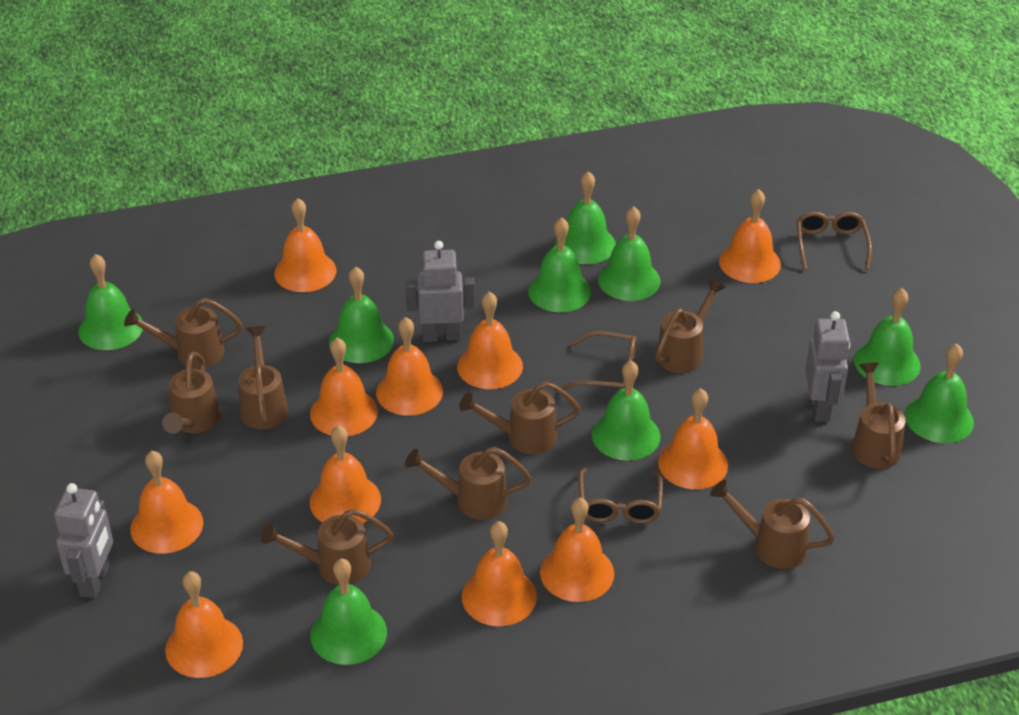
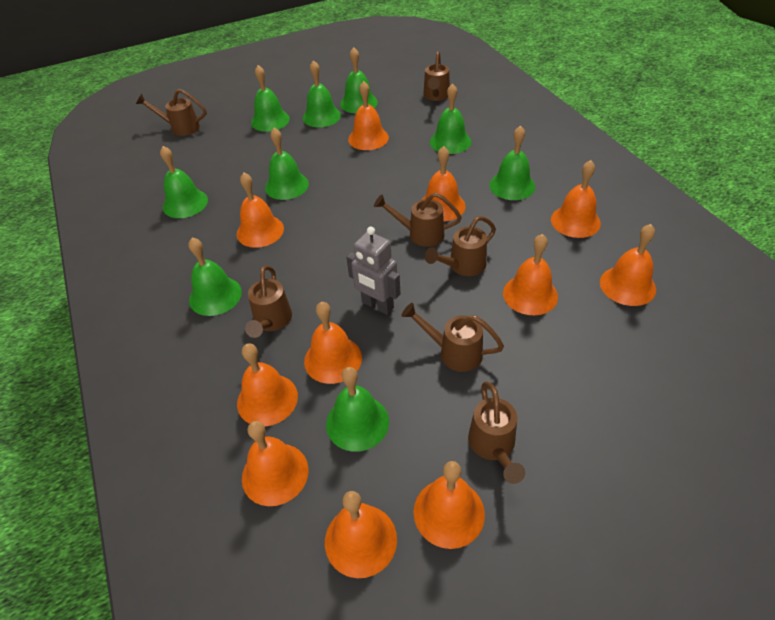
brown glasses: [560,331,637,389] [578,468,663,524] [797,212,872,270] = 3 -> none = 0
brown watering can: [124,298,243,368] [162,352,220,434] [238,326,288,430] [261,509,393,585] [405,447,532,520] [459,382,580,454] [655,279,726,373] [710,480,835,569] [852,363,906,469] = 9 -> [136,89,207,136] [245,265,292,338] [374,193,462,247] [401,303,504,372] [423,51,450,101] [425,216,496,276] [468,382,525,484] = 7
grey robot: [54,483,113,598] [406,241,475,342] [805,311,850,422] = 3 -> [346,227,400,315] = 1

